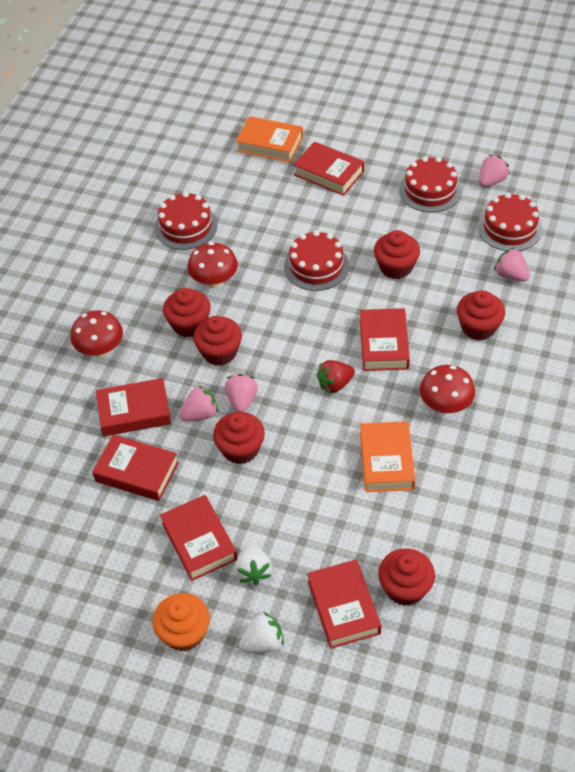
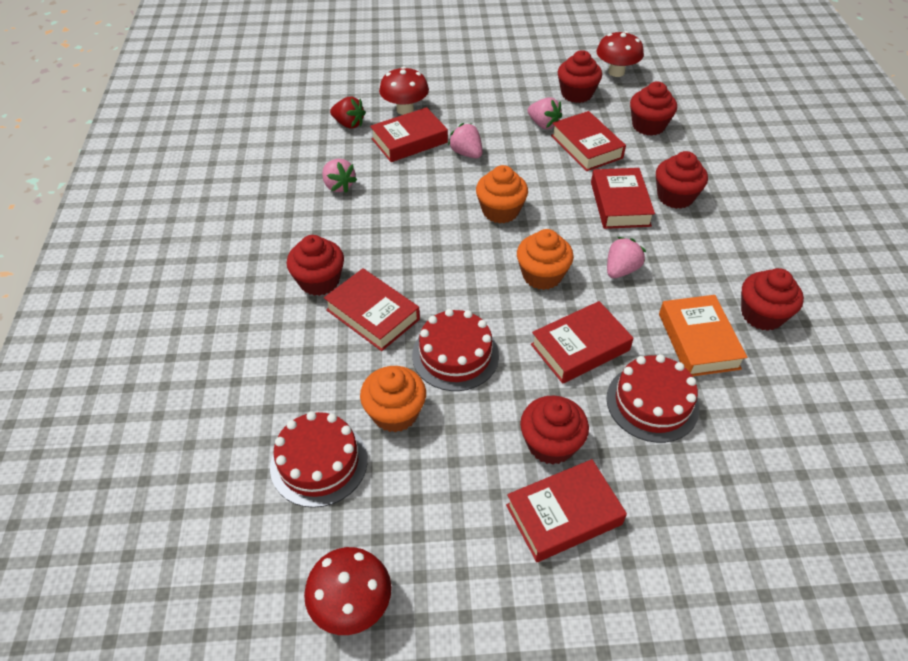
orange book: [236,116,303,163] [360,421,415,492] = 2 -> [659,295,747,376] = 1
orange cupcake: [152,593,210,652] = 1 -> [360,366,426,433] [476,165,528,223] [517,229,574,290] = 3
red cake: [155,192,218,250] [284,230,349,291] [399,156,462,212] [478,193,543,251] = 4 -> [270,411,368,508] [412,309,499,391] [606,354,699,443] = 3
white strawberry: [235,544,272,585] [239,612,284,653] = 2 -> none = 0

